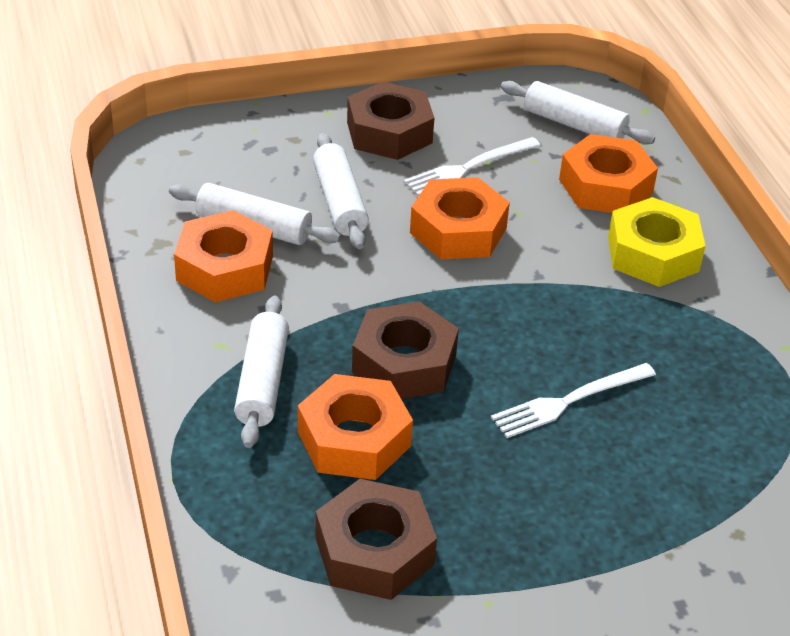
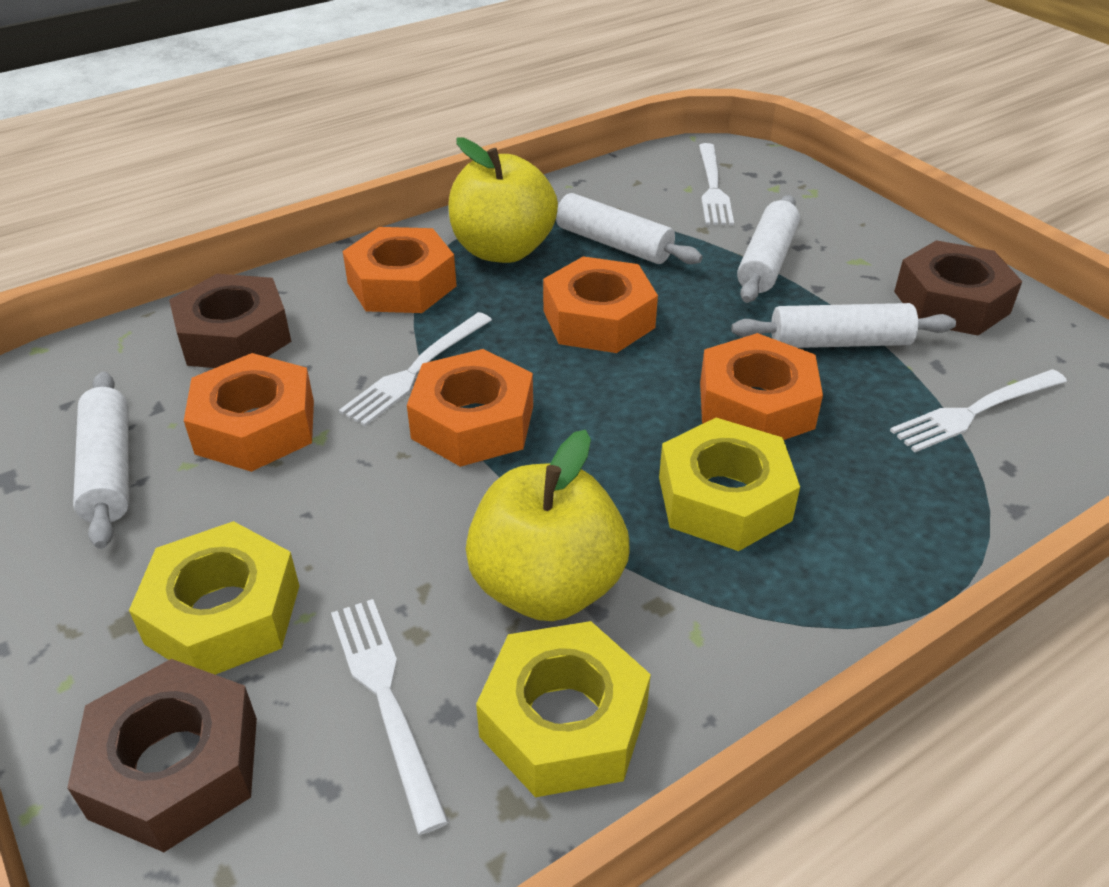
orange nut: [174,210,273,302] [298,374,413,480] [410,177,510,259] [559,134,658,213] = 4 -> [184,353,314,472] [343,227,457,313] [407,349,533,467] [543,256,658,353] [700,333,823,440] = 5
white fork: [403,137,541,196] [491,363,656,438] = 2 -> [331,599,449,835] [339,312,492,426] [699,143,734,225] [890,369,1067,452] = 4
yellow apple: none = 0 -> [449,137,558,263] [466,430,629,621] = 2
yellow nut: [608,197,705,287] = 1 -> [129,521,299,675] [476,621,651,797] [659,418,800,551] = 3

